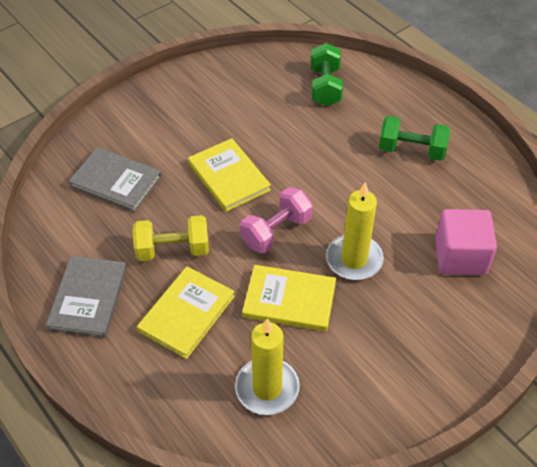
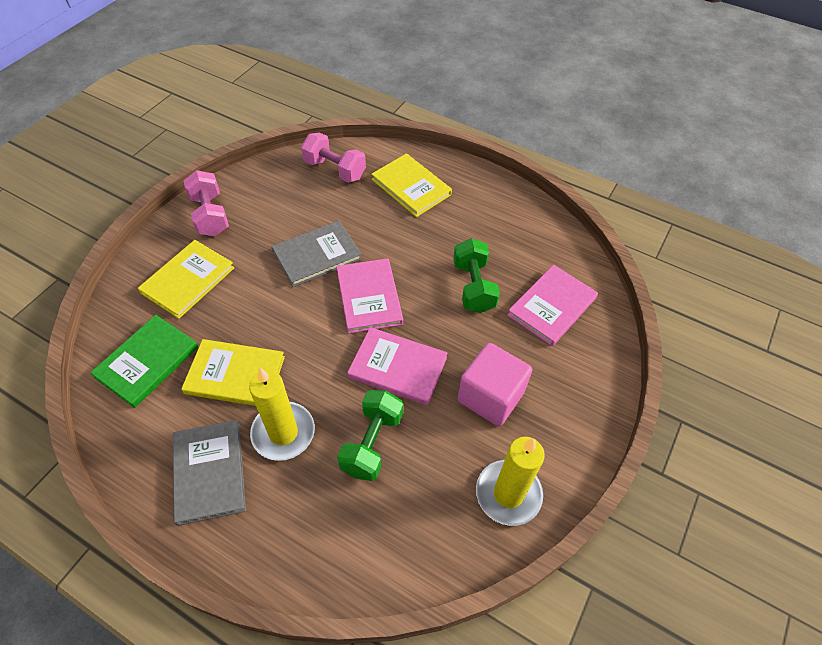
green book: none = 0 -> [90,315,198,408] = 1
pink book: none = 0 -> [336,258,403,334] [347,327,447,405] [507,265,598,346] = 3
pink dumbbell: [240,187,313,253] = 1 -> [183,170,229,236] [301,133,366,183] = 2
yellow dumbbell: [133,215,209,261] = 1 -> none = 0

